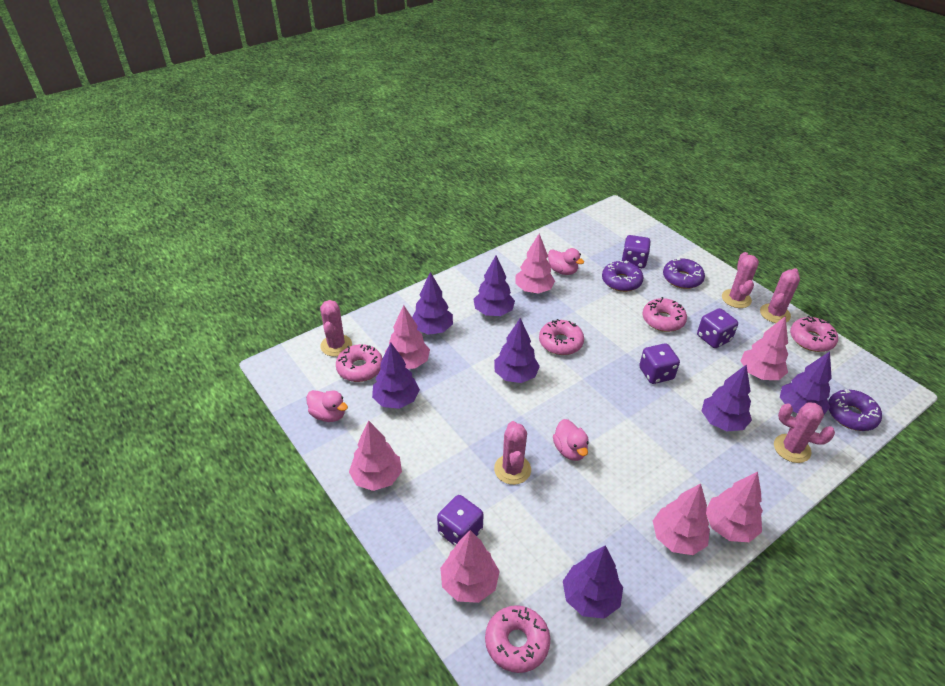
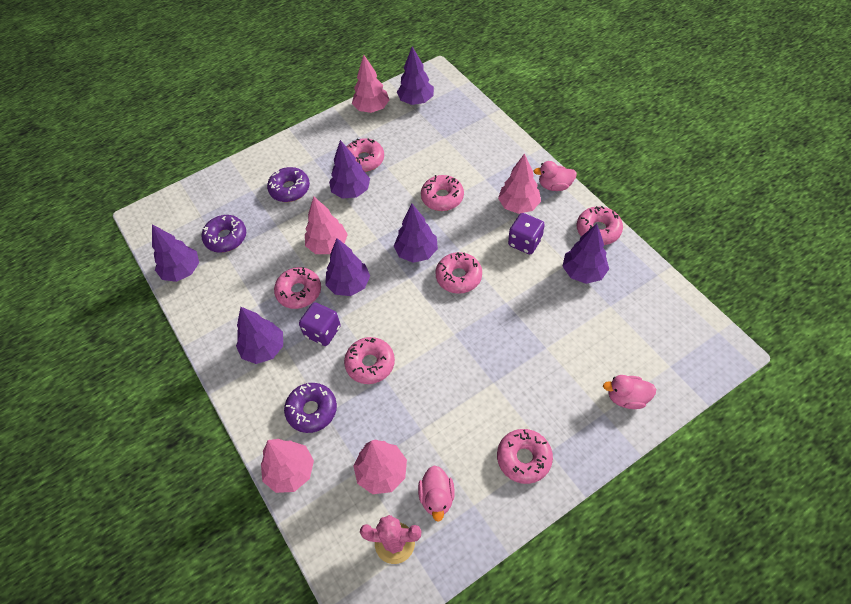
pink cactus: [320,300,352,357] [494,421,531,485] [722,252,759,308] [760,268,800,323] [774,402,835,463] = 5 -> [360,515,421,564] = 1
pink donut: [336,344,383,382] [485,605,550,673] [539,319,584,355] [643,297,687,332] [790,316,838,352] = 5 -> [274,267,321,309] [344,337,395,384] [347,138,384,172] [421,175,464,211] [435,252,482,294] [497,429,553,484] [577,206,623,245] = 7
pink tree: [349,421,402,491] [385,305,430,369] [440,530,500,603] [515,233,555,294] [653,483,710,555] [706,472,763,542] [741,316,788,380] = 7 -> [261,439,314,493] [305,197,348,254] [352,55,389,113] [353,440,407,494] [498,153,541,214] = 5
purple dice: [437,495,484,546] [622,235,651,268] [639,343,680,384] [697,308,738,348] = 4 -> [299,302,341,346] [508,213,545,254] = 2

